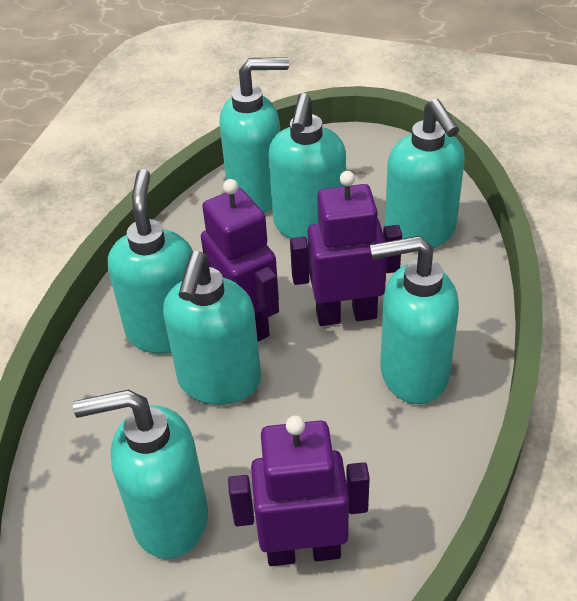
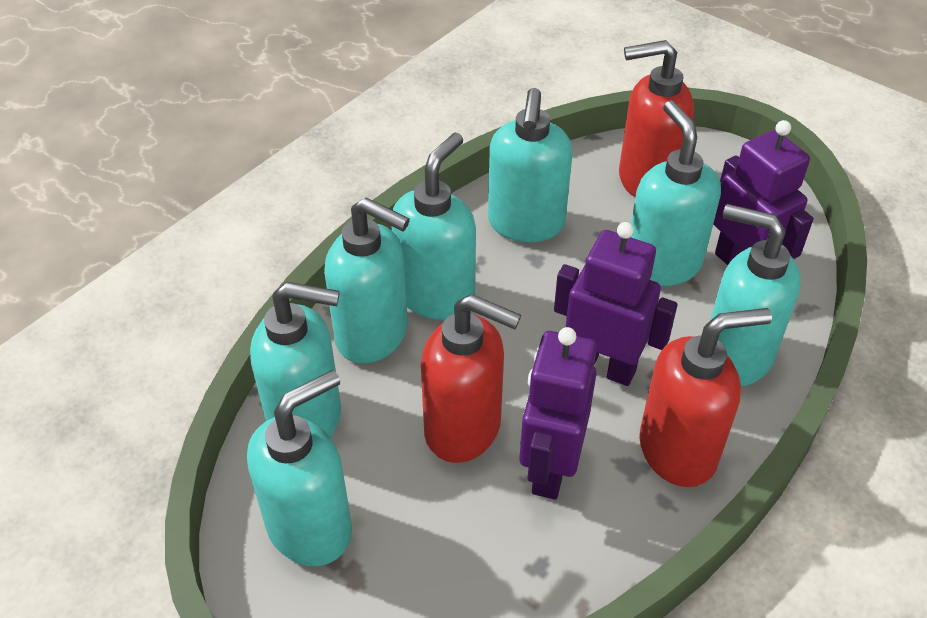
red soap dispenser: none = 0 -> [421,294,521,463] [619,40,694,197] [639,308,772,487] = 3

